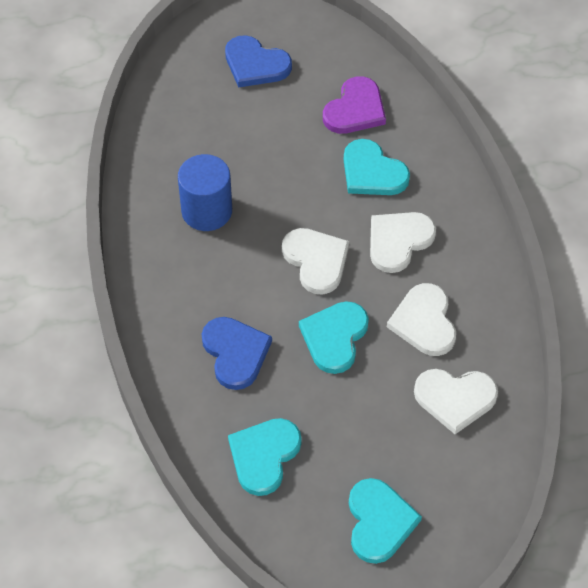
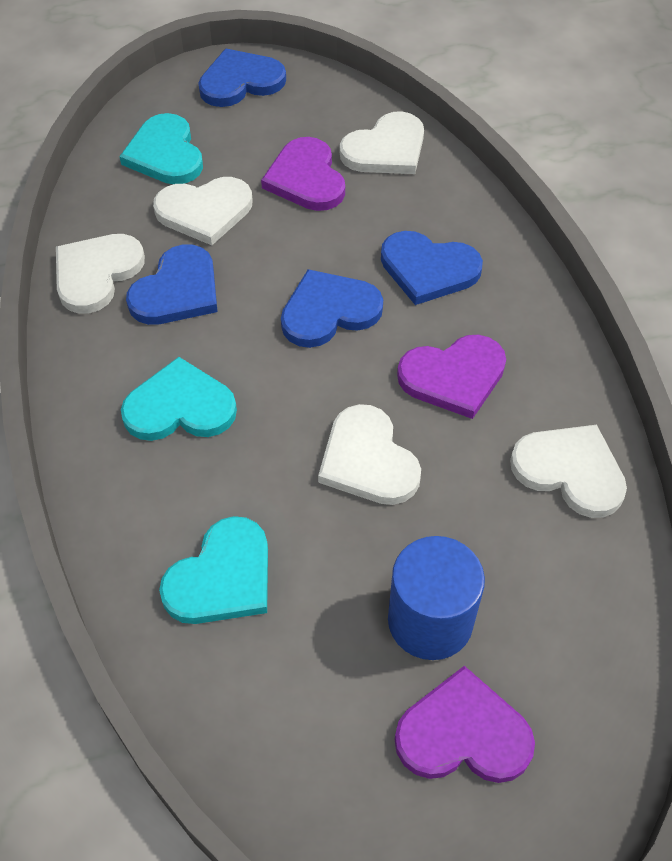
blue heart: [202,317,272,390] [225,35,292,88] = 2 -> [126,244,218,325] [198,49,286,107] [281,269,383,348] [381,231,483,305] = 4
purple heart: [323,76,386,134] = 1 -> [261,137,345,211] [395,666,535,783] [397,335,506,419] = 3
turquoise heart: [228,418,302,496] [299,301,369,374] [344,139,410,195] [349,478,422,564] = 4 -> [119,113,203,184] [121,357,237,441] [159,516,268,624] = 3
white heart: [282,228,349,294] [370,212,436,273] [387,283,456,356] [414,369,498,434] = 4 -> [56,234,145,314] [153,177,253,245] [318,404,421,505] [340,111,424,174] [510,425,627,518] = 5

